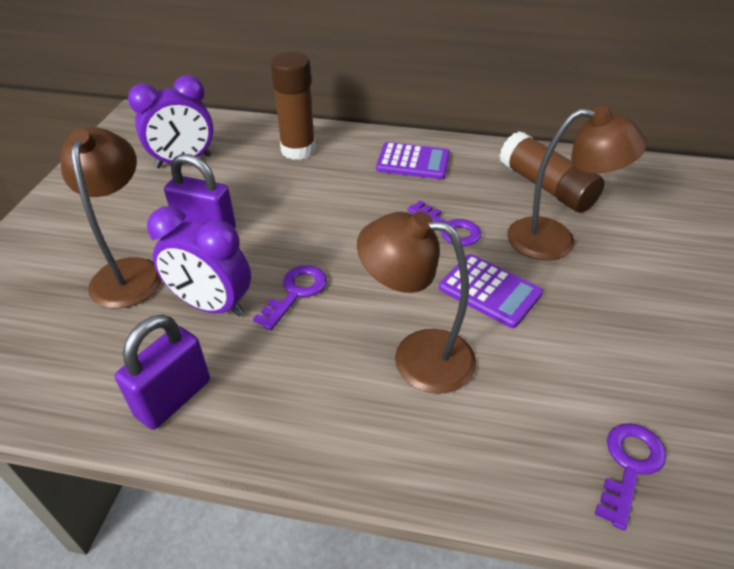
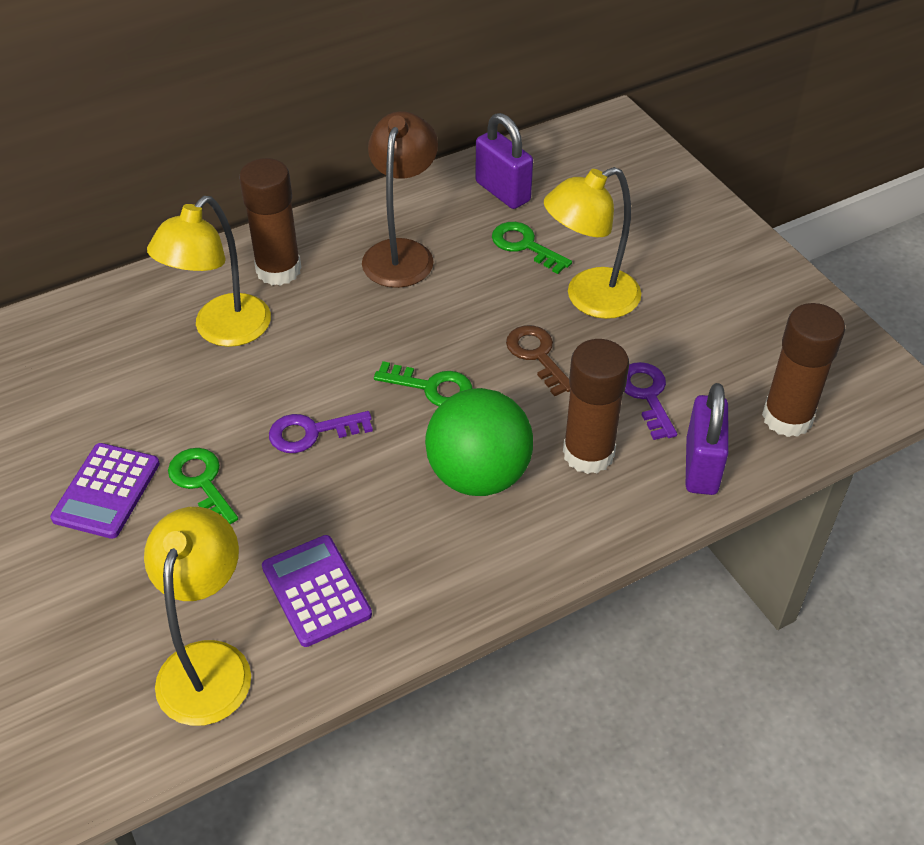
brown glue stick: [270,52,316,160] [499,131,605,213] = 2 -> [239,158,301,286] [563,339,629,474] [762,303,845,437] = 3
brown key: none = 0 -> [506,325,570,396] = 1
brown lamp: [60,127,162,309] [357,211,476,394] [507,106,647,260] = 3 -> [362,111,438,288] = 1
green ball: none = 0 -> [425,388,533,496] = 1
green key: none = 0 -> [168,448,238,524] [374,361,473,406] [492,222,572,274] = 3
purple clock: [128,75,214,168] [147,206,251,317] = 2 -> none = 0
purple key: [253,265,327,330] [408,200,481,246] [595,423,666,531] = 3 -> [269,411,373,453] [624,362,677,440] = 2
yellow lamp: none = 0 -> [144,507,251,726] [147,196,271,347] [544,167,641,319] = 3

